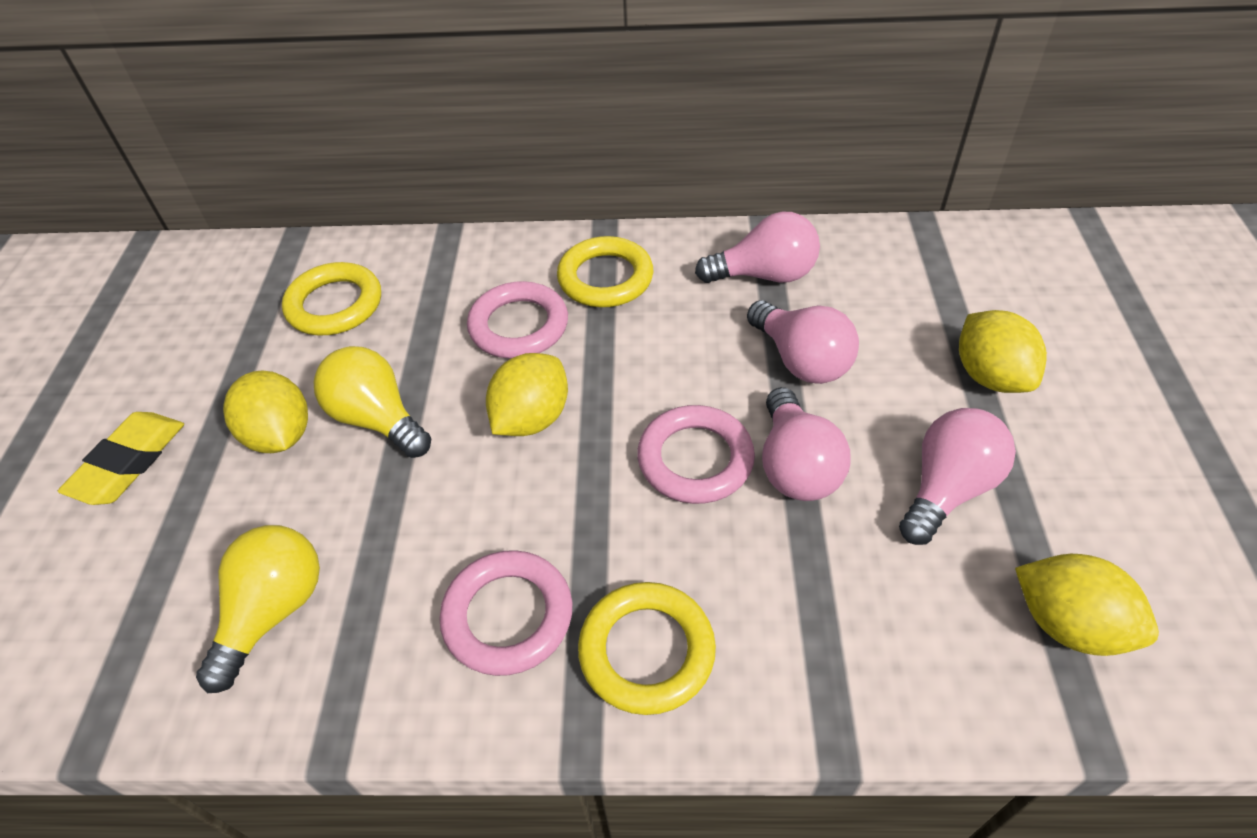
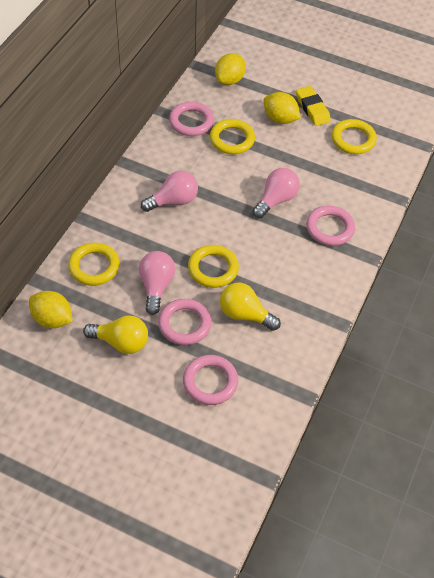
pink light bulb: [695,212,820,283] [747,300,859,384] [762,387,851,501] [899,408,1016,545] = 4 -> [139,251,175,315] [141,171,198,212] [253,168,300,218] = 3
pink ring: [439,550,572,676] [467,281,568,359] [637,405,755,504] = 3 -> [158,299,211,345] [169,102,214,136] [183,355,238,405] [306,205,355,246] = 4
yellow lemon: [223,371,308,453] [486,353,568,436] [959,310,1047,393] [1015,554,1159,656] = 4 -> [29,291,73,328] [215,53,246,85] [264,92,301,124] = 3
yellow ring: [282,262,381,335] [557,236,653,307] [578,582,716,715] = 3 -> [68,243,120,286] [188,245,239,288] [210,119,255,154] [331,119,377,154] = 4

